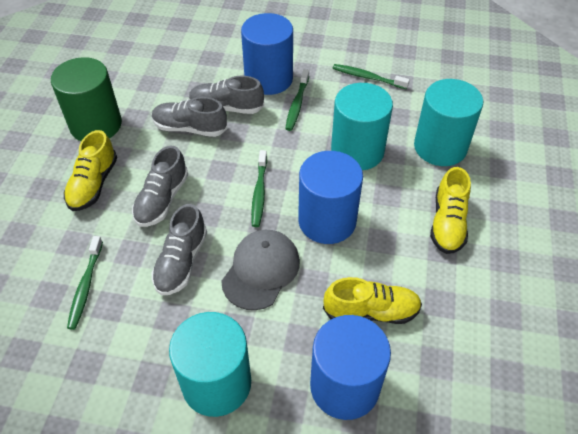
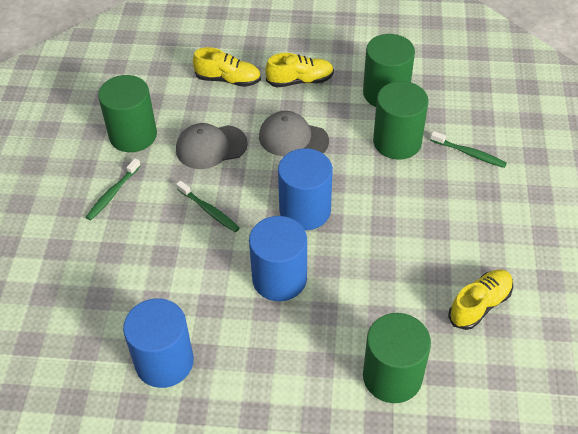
green cylinder: [51,57,122,141] = 1 -> [98,75,157,152] [363,34,415,107] [363,313,431,403] [373,81,429,159] = 4
green toothbrush: [67,236,103,330] [251,150,267,227] [285,69,309,131] [333,64,410,89] = 4 -> [86,158,141,220] [176,181,240,232] [430,131,507,168] = 3
grey cap: [221,230,300,310] = 1 -> [176,123,248,169] [259,111,329,156] = 2
grey shoe: [132,146,188,227] [151,204,207,295] [152,97,228,137] [189,76,264,114] = 4 -> none = 0
turquoise cylinder: [169,312,251,417] [331,83,393,170] [414,79,483,166] = 3 -> none = 0

